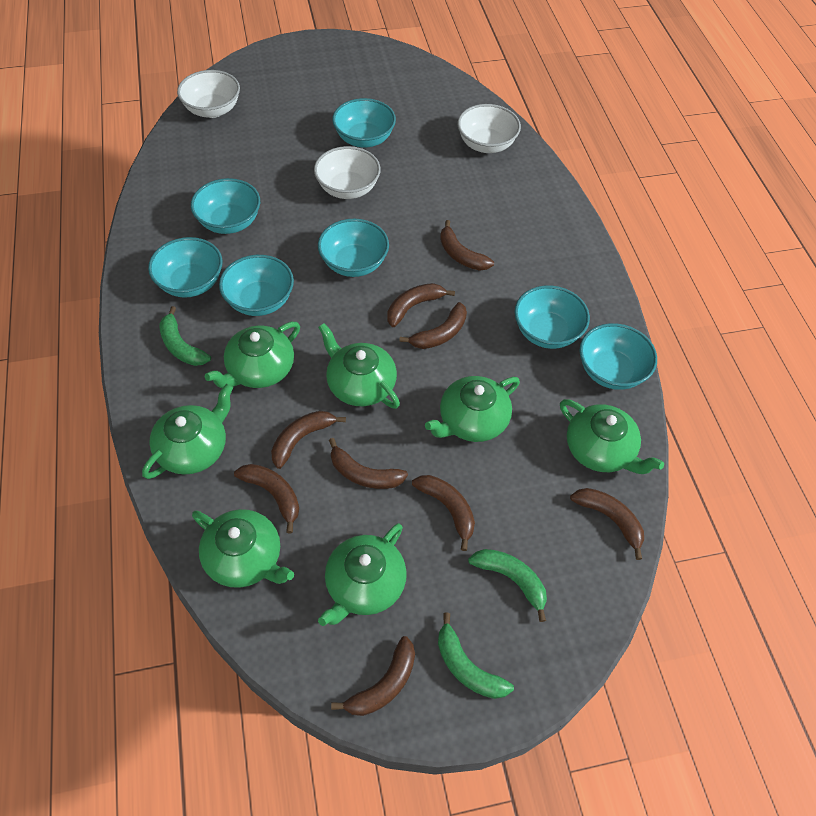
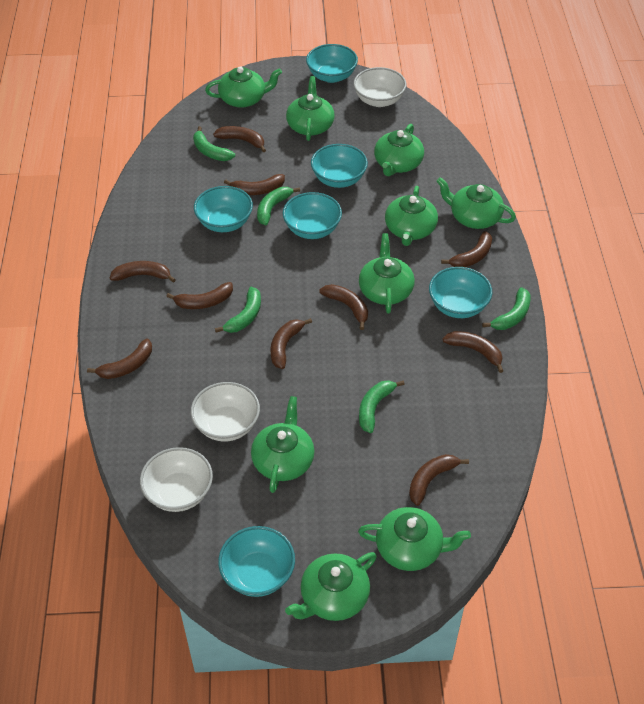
brown banana: [234,464,299,533] [271,411,346,469] [329,438,408,489] [331,636,415,716] [387,283,455,327] [399,302,467,349] [412,475,475,551] [440,220,494,271] [570,488,644,560] = 9 -> [87,338,152,379] [110,261,176,283] [166,282,233,309] [213,126,266,152] [224,174,285,195] [271,318,312,369] [319,284,368,330] [409,454,469,506] [441,231,492,267] [443,331,503,373] = 10
green banana: [159,306,211,366] [438,613,514,699] [468,549,547,622] = 3 -> [193,126,235,161] [215,287,261,333] [257,187,300,225] [359,380,405,433] [482,287,531,330] = 5
green teapot: [142,384,233,479] [192,509,294,588] [205,322,300,388] [318,323,400,409] [318,523,407,626] [425,376,520,442] [560,399,664,474] = 7 -> [205,66,282,108] [251,396,315,493] [285,552,377,621] [286,76,335,141] [358,507,471,571] [359,233,415,313] [374,124,424,176] [385,186,438,246] [436,177,516,229] = 9
turquoise bowl: [148,237,222,298] [191,178,260,234] [219,255,294,316] [318,219,389,277] [332,98,396,148] [514,285,590,349] [580,323,657,390] = 7 -> [194,186,253,232] [218,526,295,597] [283,192,342,239] [306,44,358,83] [311,144,368,188] [429,267,493,318] = 6

